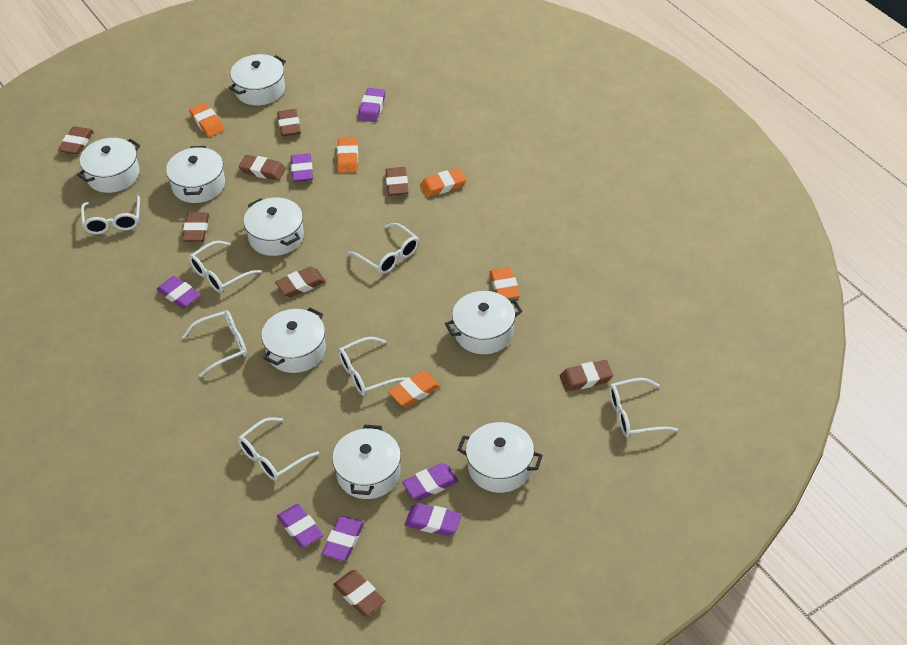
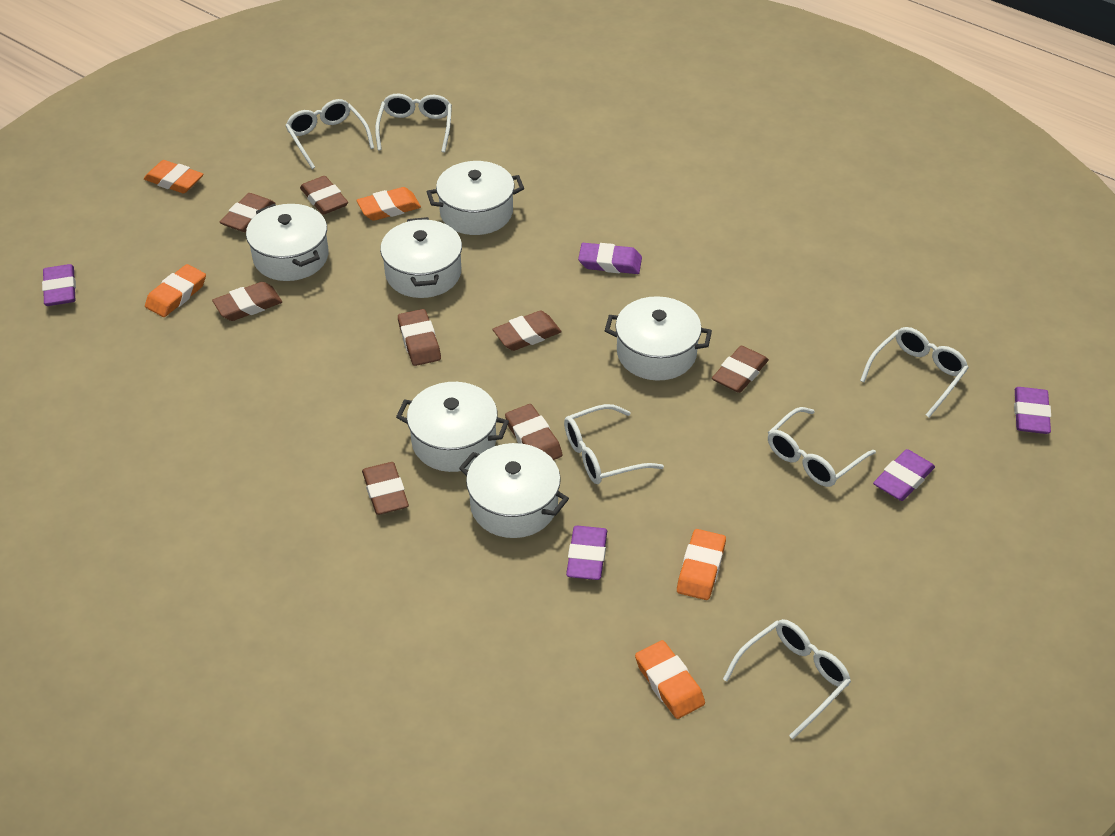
purple eraser: [157,276,201,308] [277,504,323,548] [291,153,313,182] [322,516,364,561] [358,88,385,122] [402,463,459,500] [405,503,462,536] = 7 -> [42,264,76,306] [566,526,607,580] [578,243,642,274] [873,449,935,501] [1014,387,1051,434] = 5
white glasses: [81,195,140,234] [182,310,247,377] [189,241,262,293] [238,417,319,481] [338,337,410,396] [348,223,419,274] [609,378,678,437] = 7 -> [285,99,374,169] [375,94,452,153] [564,404,664,484] [723,619,851,739] [768,407,876,487] [860,327,969,417] = 6
white pot: [77,138,140,193] [166,146,225,203] [229,54,286,105] [244,198,304,256] [261,307,326,373] [332,425,401,499] [445,291,522,354] [457,422,543,493] = 8 -> [246,204,329,281] [380,217,462,298] [396,382,509,472] [427,161,524,235] [459,443,569,538] [605,296,712,381] = 6

